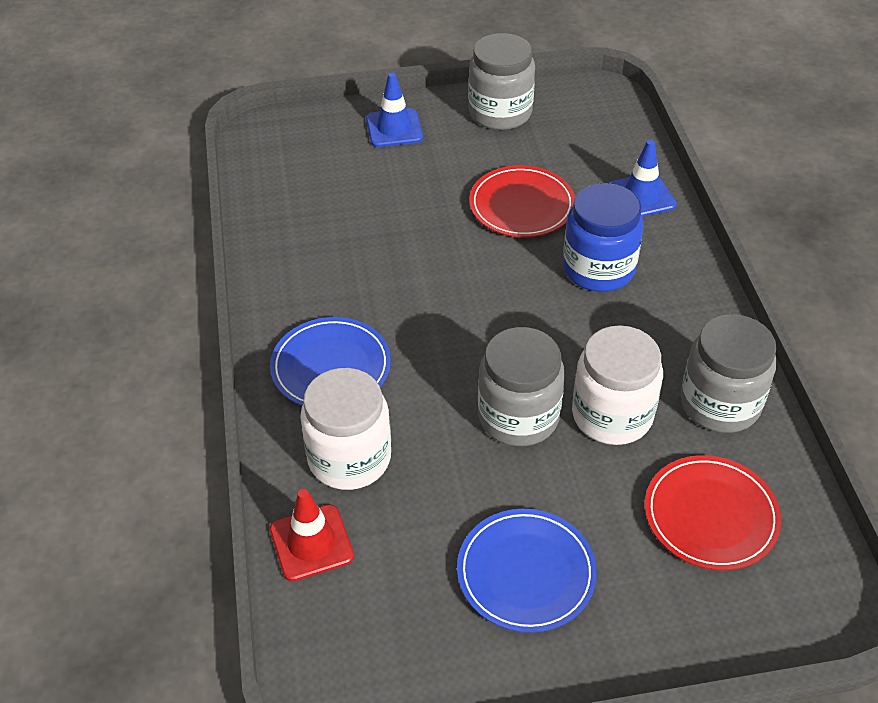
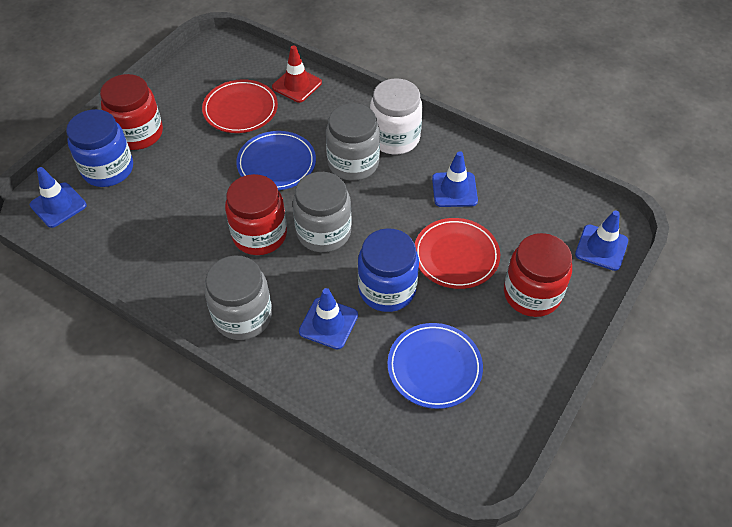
blue jar: [563,183,644,292] = 1 -> [66,109,133,187] [358,228,419,312] = 2
blue traffic cone: [366,72,423,147] [609,140,677,217] = 2 -> [30,167,87,228] [299,288,358,350] [432,151,478,207] [575,210,628,271] = 4
red jar: none = 0 -> [100,74,163,150] [225,174,287,255] [504,233,572,317] = 3
white jar: [300,368,391,490] [572,325,663,445] = 2 -> [370,78,423,154] = 1

